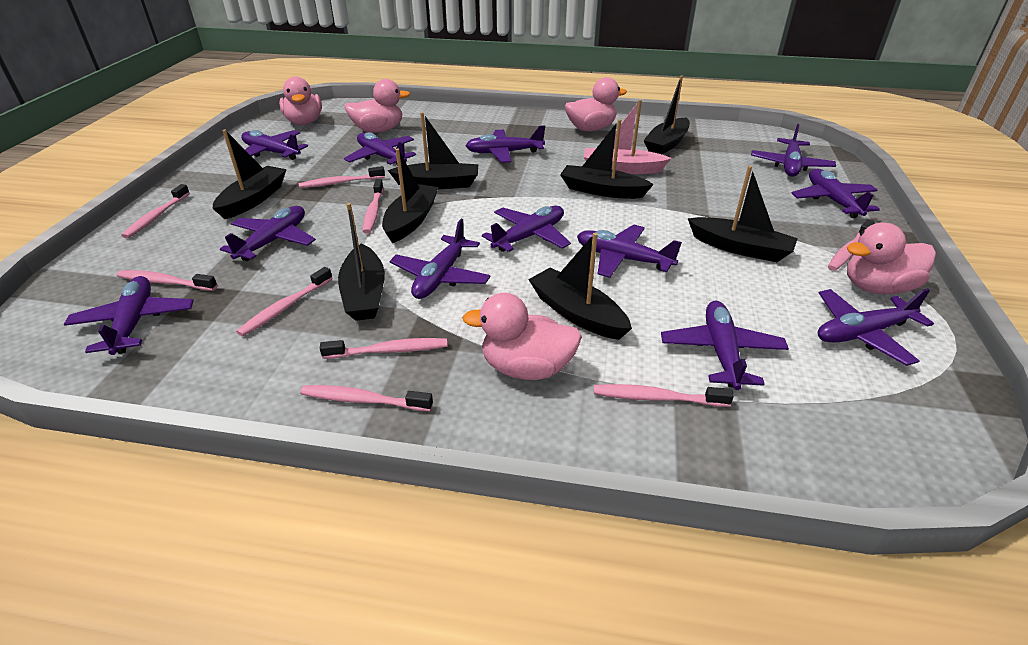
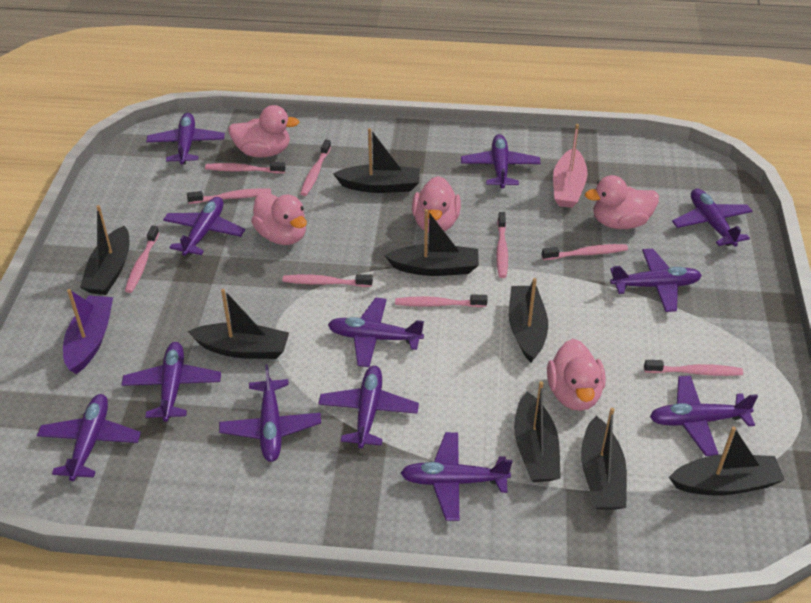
purple boat: none = 0 -> [63,289,113,374] = 1

